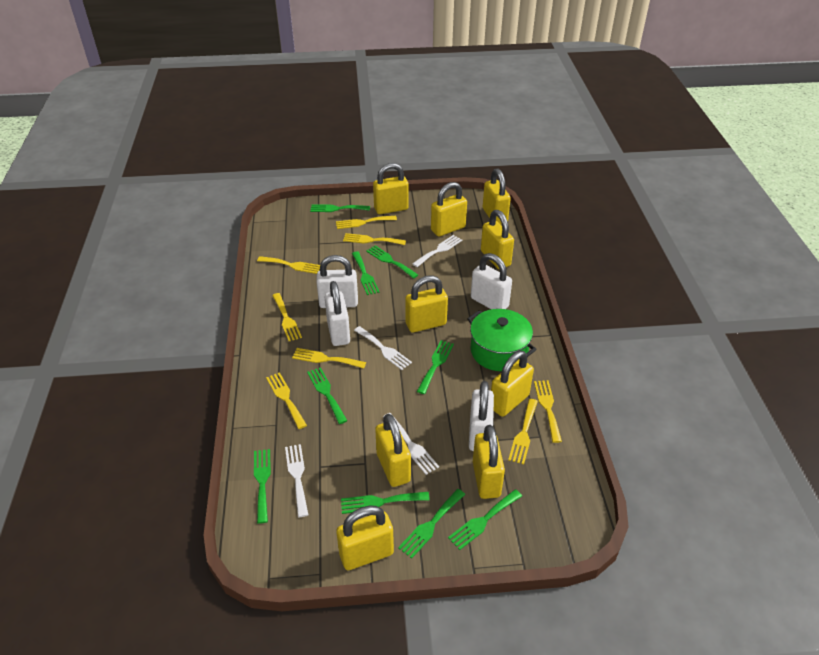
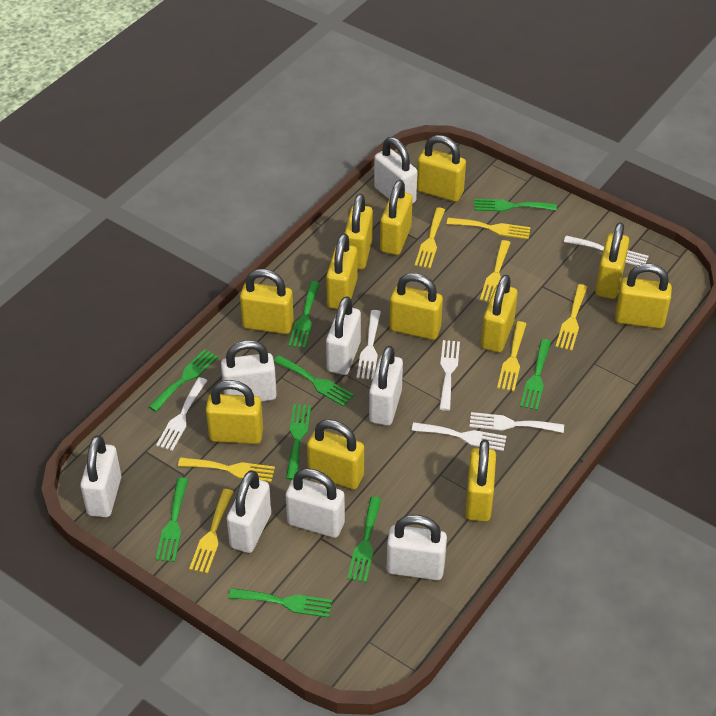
green pot: [467,309,537,371] = 1 -> none = 0
white fork: [285,444,308,517] [354,326,412,370] [383,413,439,475] [412,235,462,267] = 4 -> [156,377,208,451] [357,310,381,380] [412,422,506,451] [439,340,460,411] [469,412,564,433] [564,236,649,266] = 6
white padlock: [316,255,358,308] [325,281,350,346] [469,381,494,451] [471,253,512,309] = 4 -> [80,435,121,517] [221,340,277,402] [227,470,271,553] [286,468,345,538] [326,296,361,375] [369,346,403,426] [374,137,417,204] [387,515,447,580] = 8
yellow fork: [257,256,320,274] [266,372,307,429] [272,293,302,341] [292,348,366,368] [336,216,397,229] [343,233,406,245] [508,399,538,464] [534,380,562,443] = 8 -> [178,457,275,482] [189,489,234,573] [415,207,445,269] [447,218,531,239] [480,240,511,302] [497,321,526,391] [556,284,587,351] = 7
yellow padlock: [336,505,394,570] [373,163,409,214] [375,414,411,487] [405,275,448,333] [431,182,467,237] [473,425,505,499] [481,210,514,269] [483,169,511,225] [491,351,534,417] = 9 -> [206,380,263,444] [240,269,294,334] [307,419,364,489] [326,233,357,309] [345,194,373,269] [380,180,413,255] [390,273,443,340] [417,135,466,202] [465,439,496,522] [481,275,518,352] [595,222,629,299] [615,264,672,329] = 12

